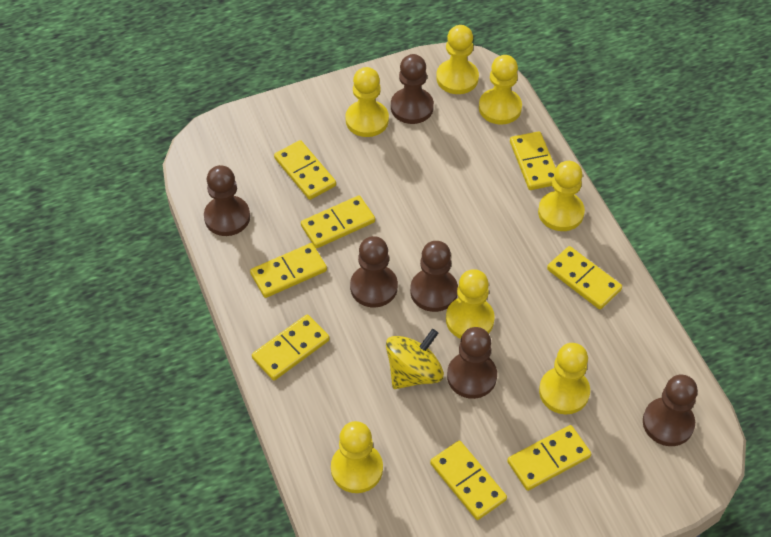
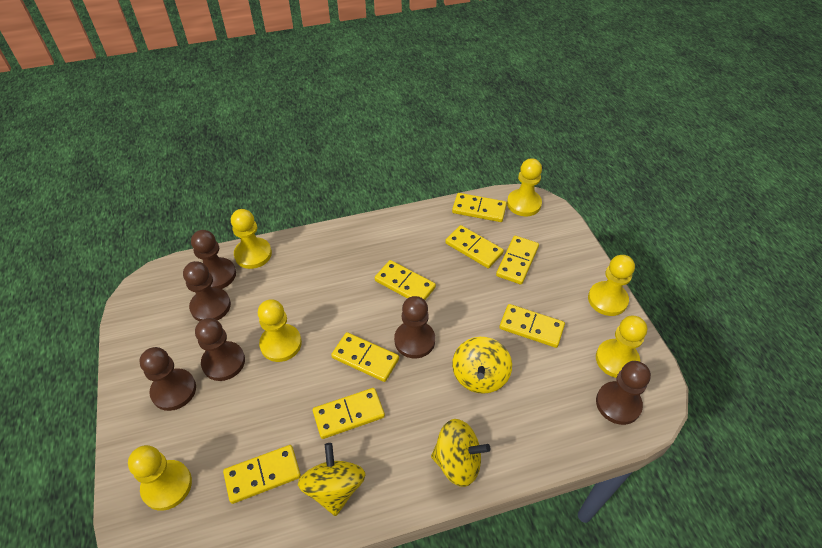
yellow pawn: [331,421,383,493] [345,67,389,137] [436,25,479,94] [446,269,495,339] [479,55,522,125] [538,161,585,231] [539,343,590,414] = 7 -> [128,445,192,511] [231,209,272,269] [258,300,302,362] [507,158,542,216] [588,255,635,316] [596,316,647,378] = 6
yellow spinning top: [386,329,444,389] = 1 -> [298,443,366,516] [431,419,491,487] [452,337,512,394] = 3

